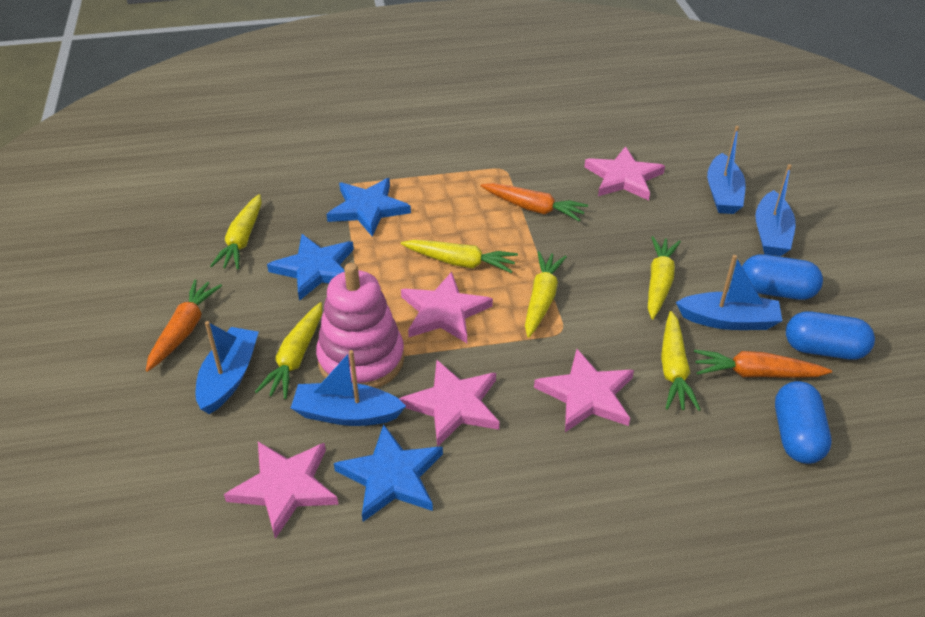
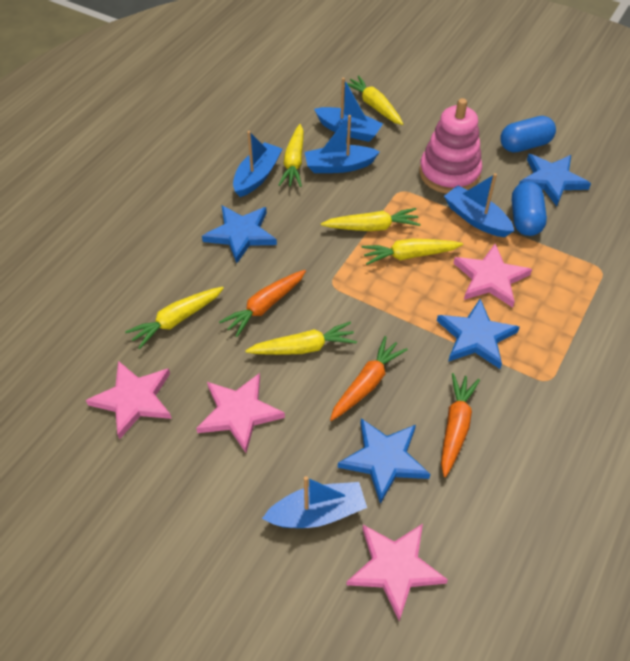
blue capsule: [742,254,823,300] [775,381,832,464] [786,312,875,360] = 3 -> [500,116,556,153] [512,182,547,236] = 2
blue star: [267,234,354,301] [326,178,411,236] [334,424,443,522] = 3 -> [202,206,277,263] [338,418,430,504] [437,299,520,369] [519,154,591,206] = 4
pink star: [224,442,339,539] [399,360,500,447] [401,272,493,343] [534,349,634,432] [584,146,665,200] = 5 -> [86,361,172,440] [196,373,285,453] [346,524,448,621] [453,244,532,308] = 4

